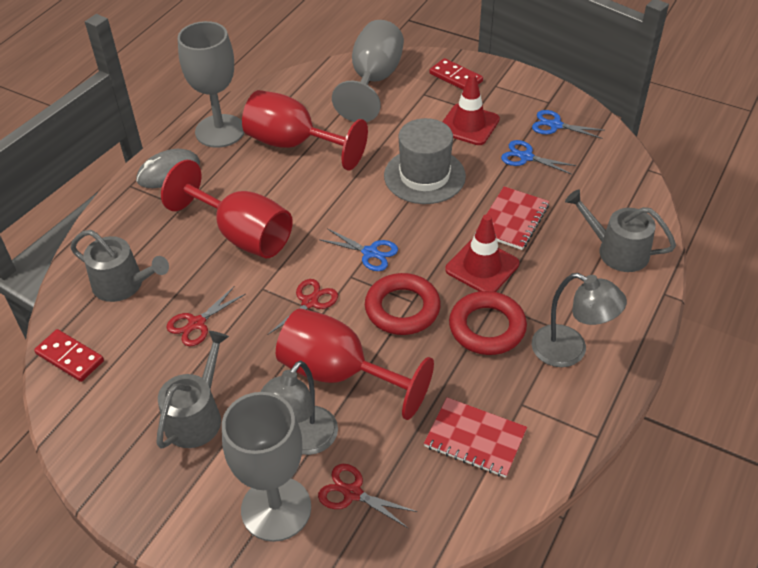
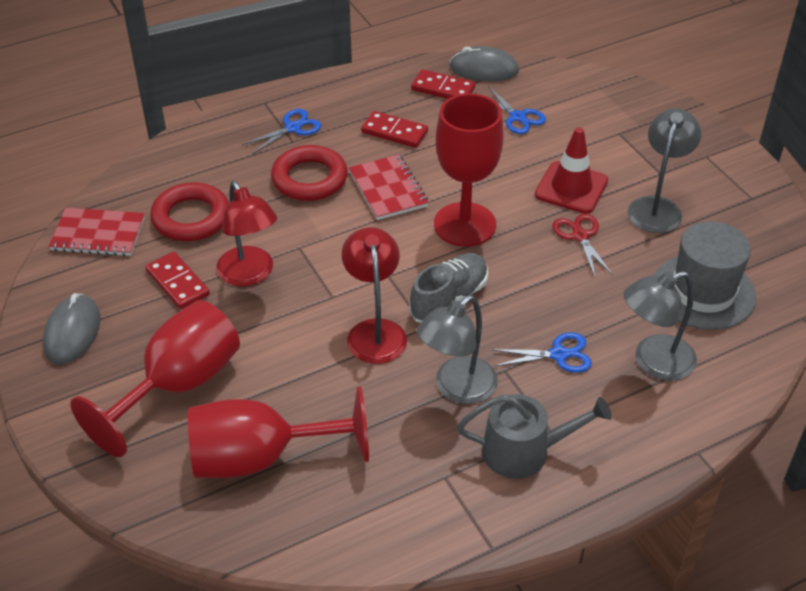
grey goblet: [178,21,245,148] [222,392,311,542] [332,20,404,122] = 3 -> none = 0
grey lamp: [260,361,338,455] [532,273,627,367] = 2 -> [417,295,498,404] [623,271,697,381] [628,108,702,233] = 3
grey mouse: [137,149,200,188] = 1 -> [43,293,100,364] [450,46,519,82] = 2
grey shoe: none = 0 -> [409,253,488,323] = 1
grey watering can: [70,230,169,302] [156,331,229,449] [565,189,676,272] = 3 -> [457,394,612,479] = 1
red domino: [34,329,104,382] [429,58,483,90] = 2 -> [145,252,210,309] [361,111,428,148] [411,69,475,99] = 3
red lamp: none = 0 -> [216,181,277,286] [342,227,407,364] = 2
red scissors: [167,286,246,346] [267,279,338,335] [318,464,418,528] = 3 -> [553,214,613,277] = 1
red traffic cone: [442,73,500,145] [445,214,519,292] = 2 -> [535,127,608,214] = 1

